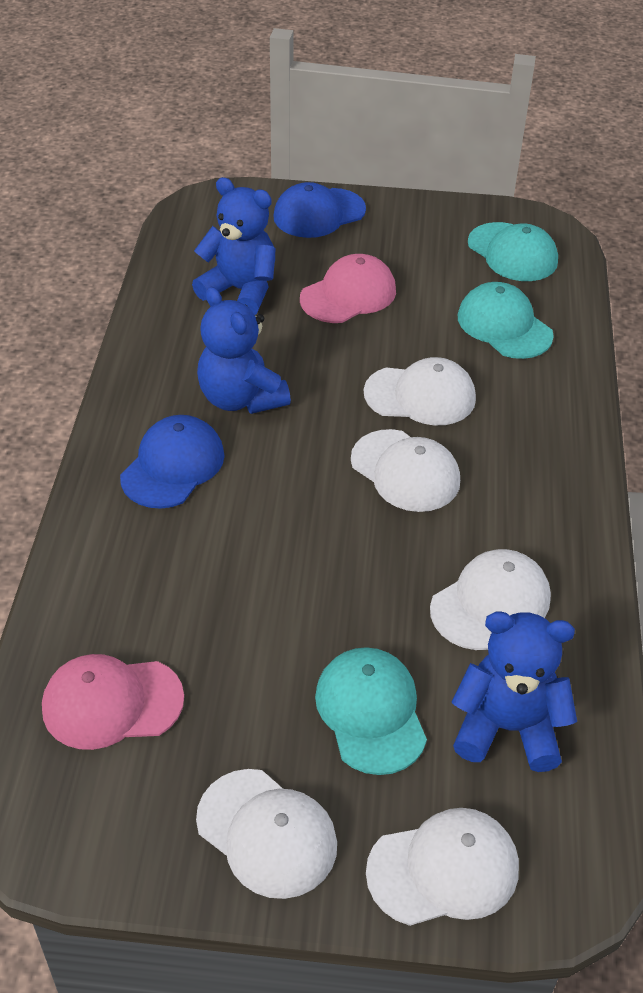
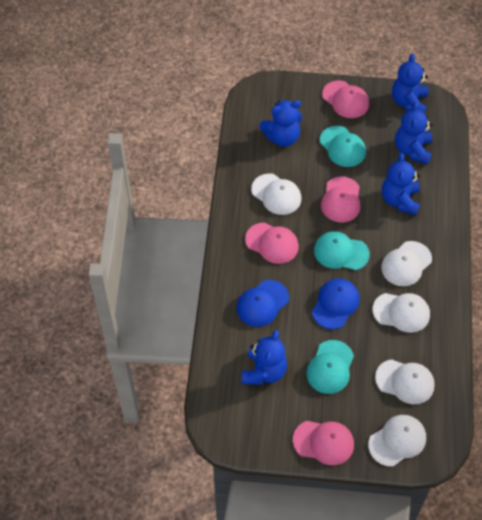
blue teddy bear: [192,177,276,315] [197,287,291,414] [452,612,577,772] = 3 -> [242,330,287,385] [259,100,302,147] [382,153,420,215] [392,53,429,113] [395,102,433,165] = 5
pink cap: [42,654,184,750] [300,254,396,323] = 2 -> [245,222,299,264] [293,421,354,465] [321,177,360,222] [322,80,369,118] = 4

